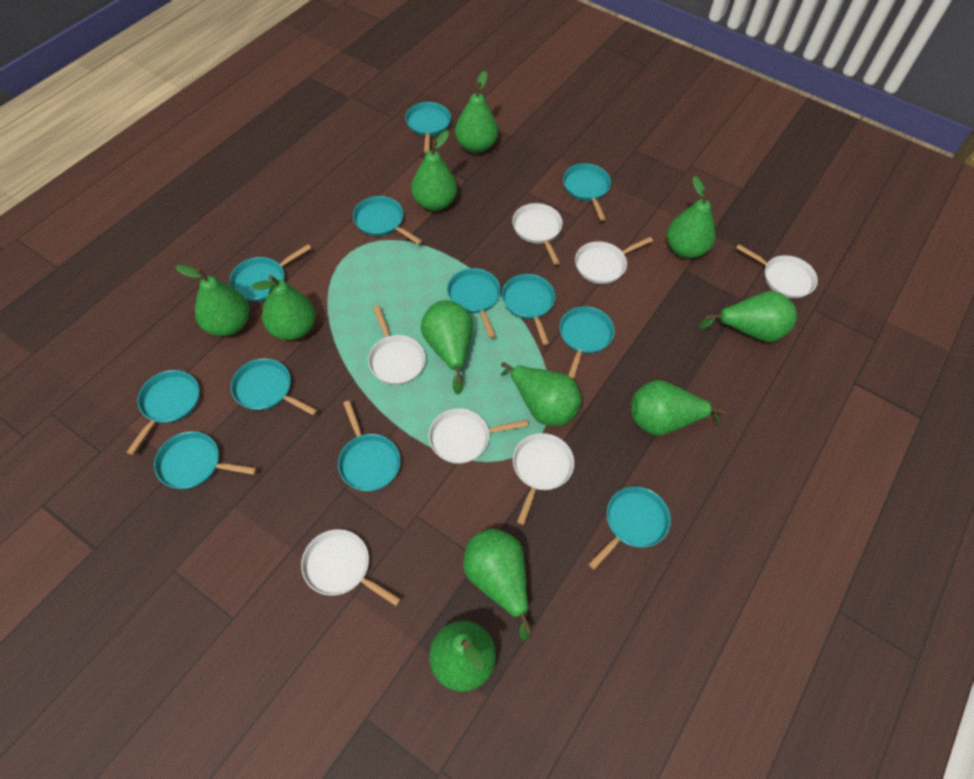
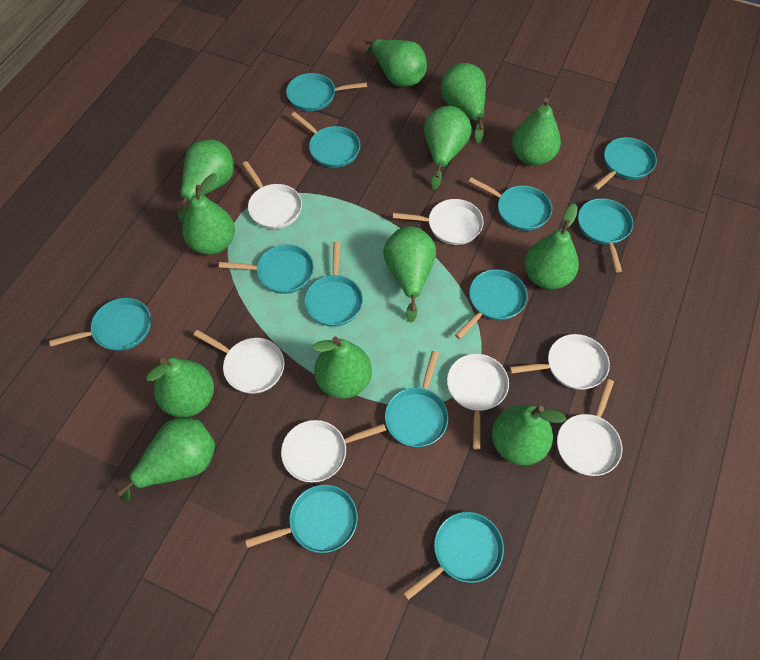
green pear: [176,265,250,337] [251,275,316,340] [411,130,457,211] [421,300,473,394] [429,621,496,692] [455,71,498,153] [463,529,532,640] [501,362,582,426] [631,380,725,435] [667,176,715,259] [699,291,797,342] = 11 -> [117,418,215,502] [146,358,214,417] [177,140,234,223] [182,173,235,255] [312,336,372,399] [365,39,427,87] [383,226,436,323] [424,106,472,190] [441,63,486,144] [492,405,566,465] [512,98,561,166] [524,204,579,289] = 12

